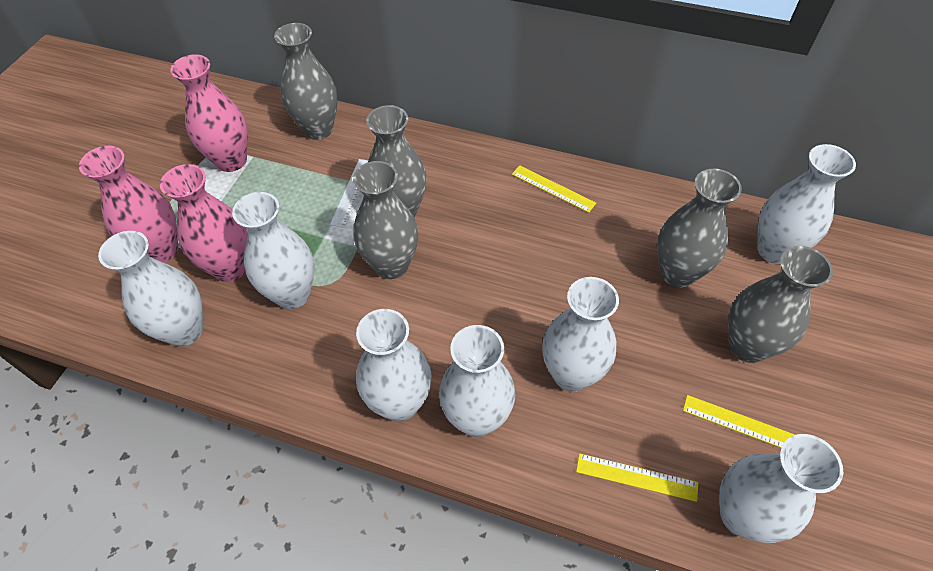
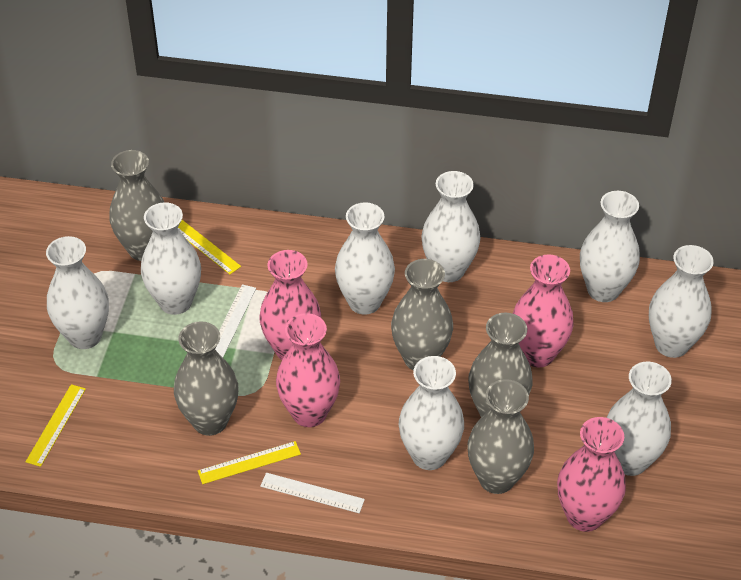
pink vase: [79,146,178,262] [160,164,248,282] [170,54,248,172] = 3 -> [259,250,321,360] [276,313,340,427] [513,255,574,367] [557,417,626,532] = 4
white ruler: [330,159,368,228] = 1 -> [215,284,256,357] [260,473,365,513] = 2
white vase: [98,231,203,347] [232,192,314,309] [356,309,432,421] [439,325,515,437] [542,277,619,392] [719,434,843,543] [757,144,856,264] = 7 -> [46,236,109,349] [141,202,201,315] [335,202,395,315] [399,356,464,470] [421,171,480,282] [580,191,640,302] [606,361,672,476] [649,245,714,358] = 8

